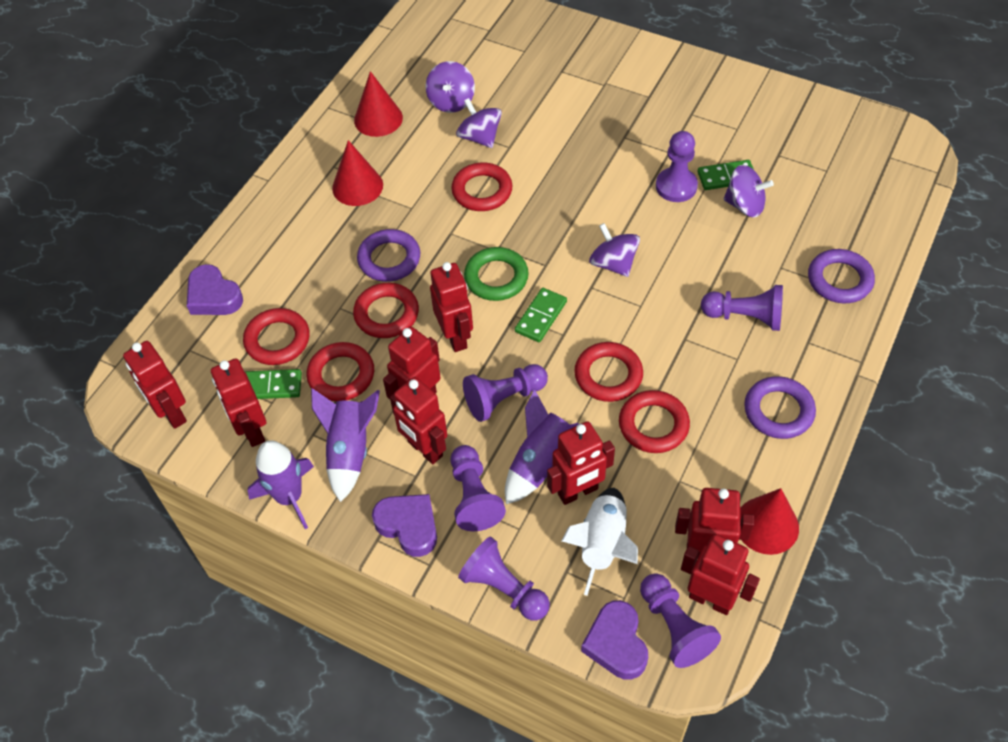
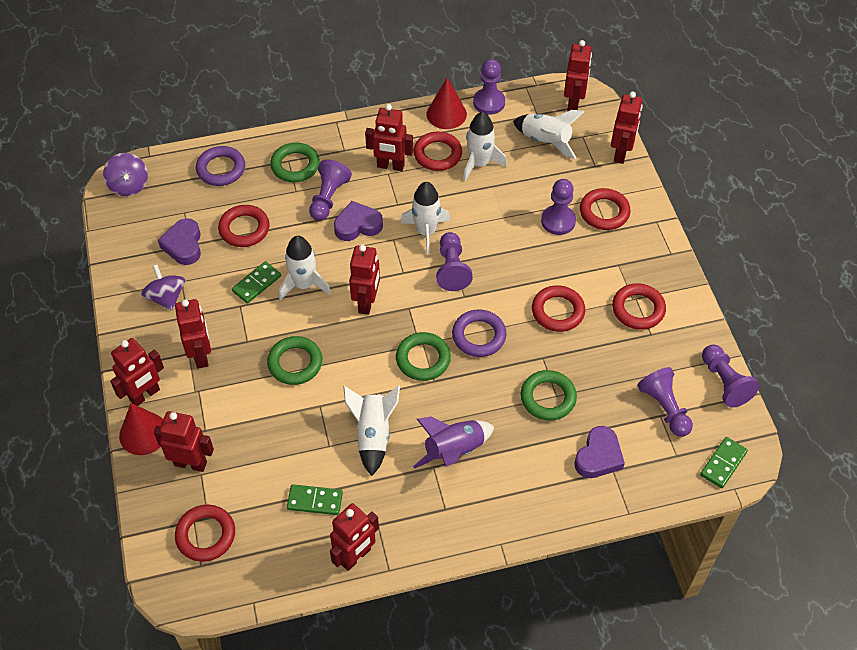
green ring: [464,247,529,301] = 1 -> [267,336,322,385] [270,143,320,182] [396,332,451,381] [520,370,577,421] = 4
purple ring: [357,229,420,282] [744,376,816,439] [808,249,875,303] = 3 -> [196,146,245,186] [452,310,506,357] = 2
purple rocket: [248,440,314,529] [311,388,380,502] [505,389,582,504] = 3 -> [413,416,494,469] = 1
purple spinning top: [425,61,475,113] [456,98,502,148] [589,223,640,277] [723,165,774,217] = 4 -> [103,153,148,196] [141,264,185,311] = 2
red cone: [332,140,383,206] [354,71,403,137] [740,488,799,555] = 3 -> [119,403,163,455] [427,77,467,129] = 2
white rocket: [562,488,638,595] = 1 -> [279,236,331,300] [343,385,400,476] [401,182,450,255] [463,112,507,181] [513,110,585,159] = 5

